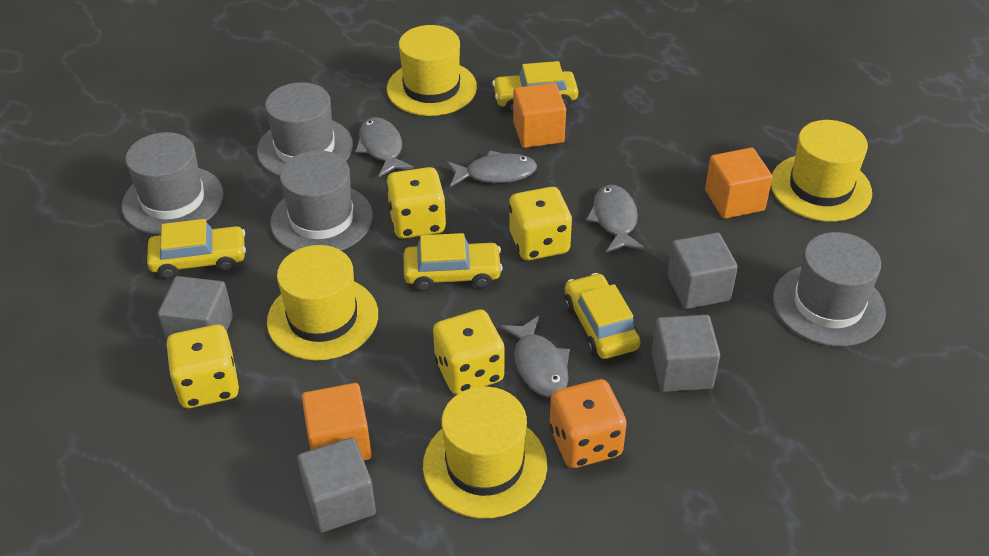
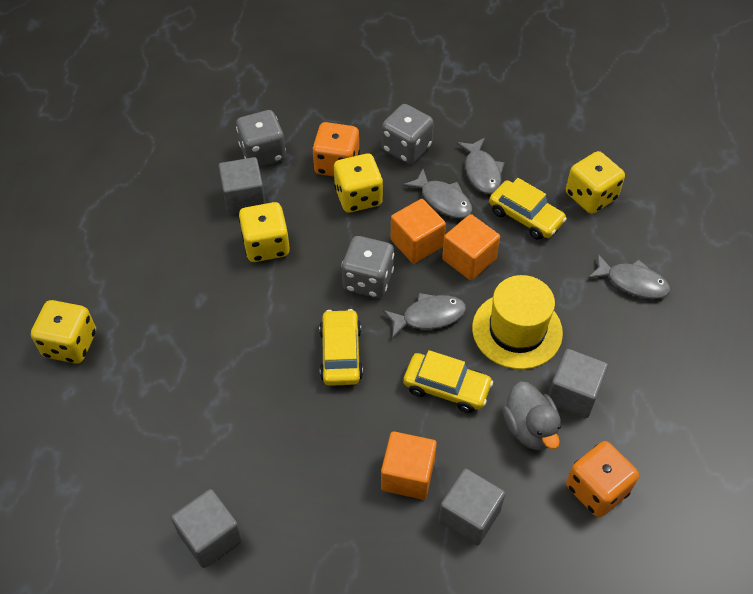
grey dice: none = 0 -> [236,110,286,167] [341,236,394,298] [382,104,434,164] = 3
grey duck: none = 0 -> [503,382,561,450] = 1
grey hat: [122,132,224,235] [257,82,353,177] [270,150,373,251] [773,232,886,347] = 4 -> none = 0
orange dice: [549,379,627,468] = 1 -> [312,122,360,177] [566,441,639,517] = 2
yellow car: [147,219,246,279] [404,233,503,292] [492,61,578,113] [564,273,640,359] = 4 -> [319,309,363,386] [403,350,493,413] [489,178,567,240] = 3
yellow hat: [267,245,378,361] [387,25,477,116] [423,387,547,518] [771,120,872,222] = 4 -> [472,275,563,369] = 1

